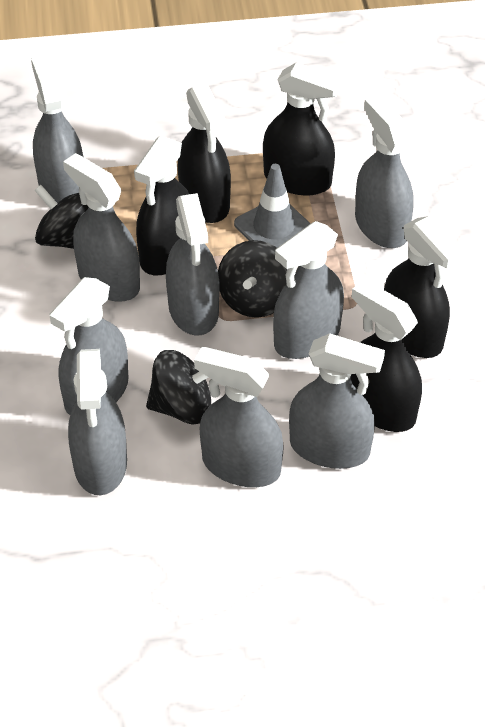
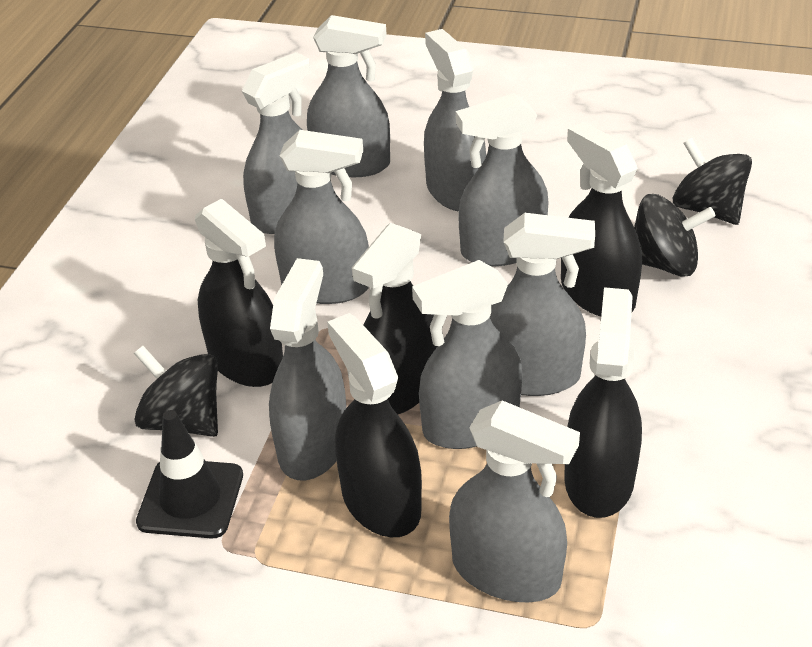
black traffic cone: none = 0 -> [136,410,243,539] = 1
grey traffic cone: [234,164,311,248] = 1 -> none = 0

